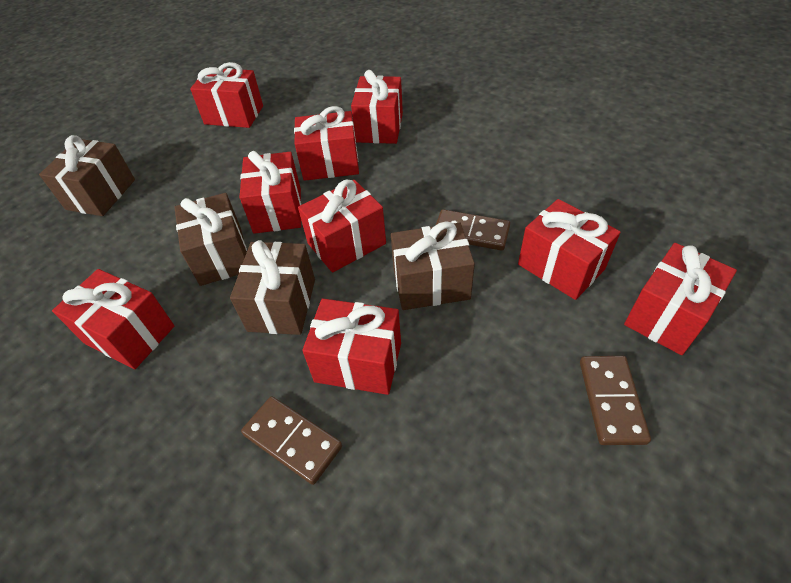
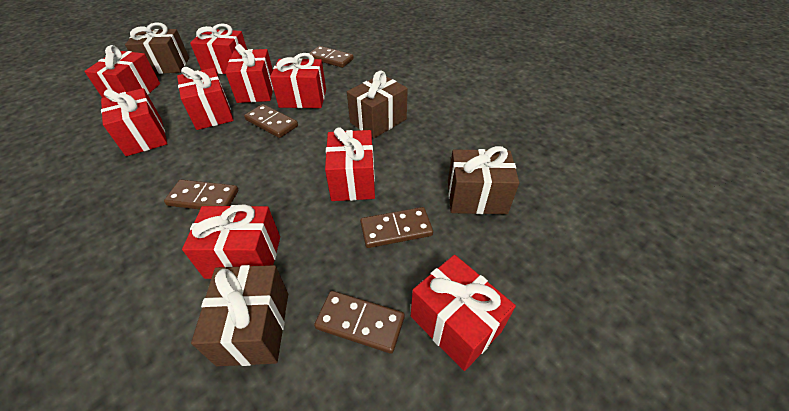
brown domino: [241,396,342,485] [436,209,510,251] [580,356,651,445] = 3 -> [164,180,238,209] [244,104,298,138] [309,46,354,68] [314,291,405,354] [360,207,433,248] = 5

